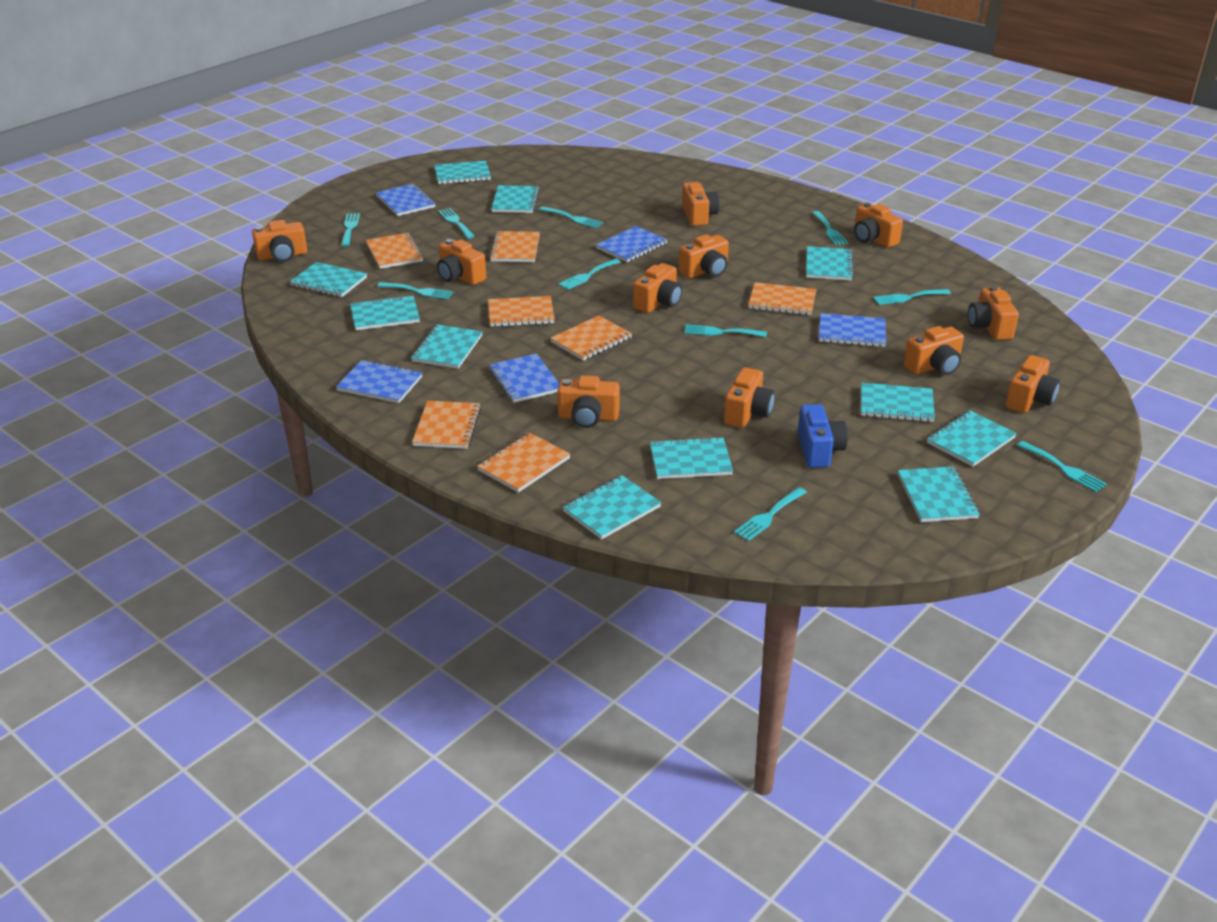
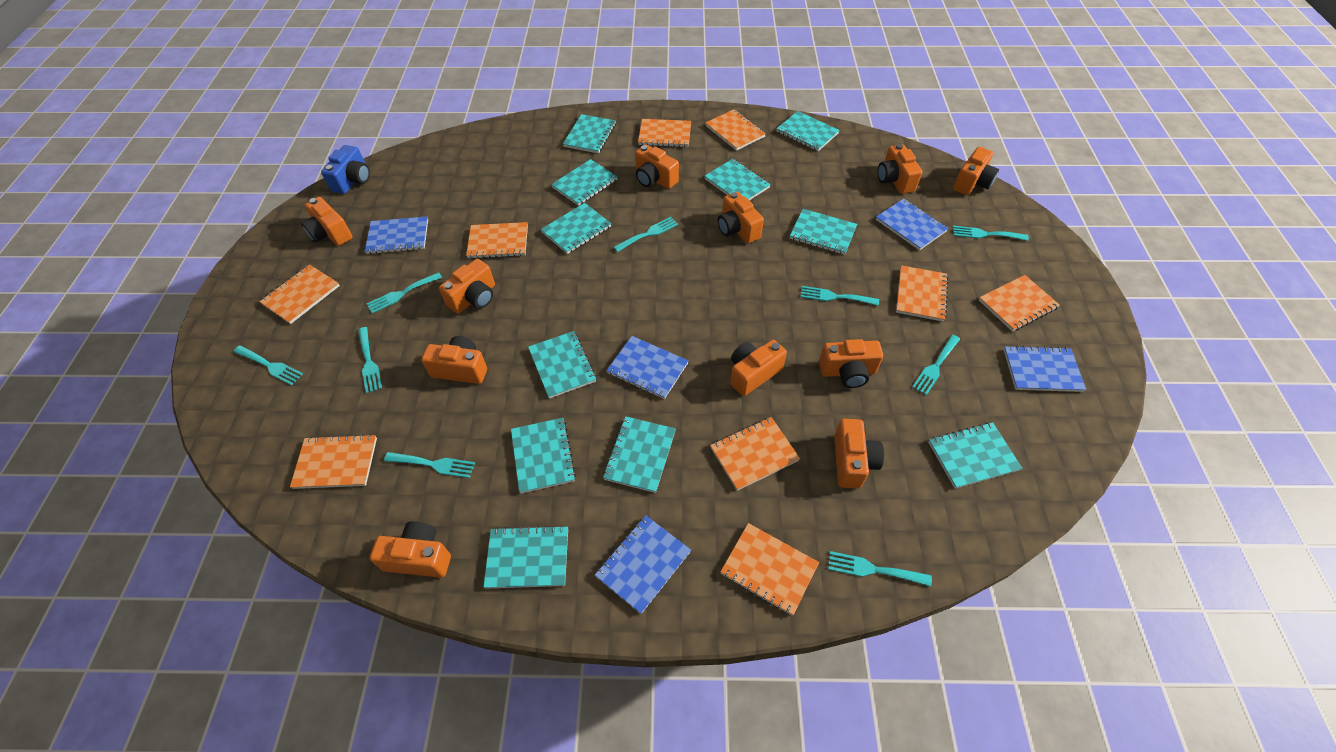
orange notebook: [366,233,424,269] [412,401,481,449] [477,433,571,492] [488,296,555,327] [489,231,540,262] [550,315,632,361] [748,282,817,315] = 7 -> [259,264,340,324] [290,434,377,489] [466,222,528,259] [638,119,691,147] [705,109,766,151] [710,417,800,491] [720,523,819,616] [896,265,948,321] [979,275,1060,331] = 9
turquoise fork: [341,213,360,246] [377,282,454,299] [438,208,475,239] [539,207,603,228] [559,259,621,290] [684,325,767,337] [734,487,807,541] [812,211,848,245] [873,289,951,305] [1017,441,1107,492] = 10 -> [233,345,303,385] [358,327,382,393] [367,272,442,313] [384,452,475,478] [613,217,678,252] [800,286,879,306] [828,551,932,586] [912,335,960,395] [953,226,1029,241] = 9

